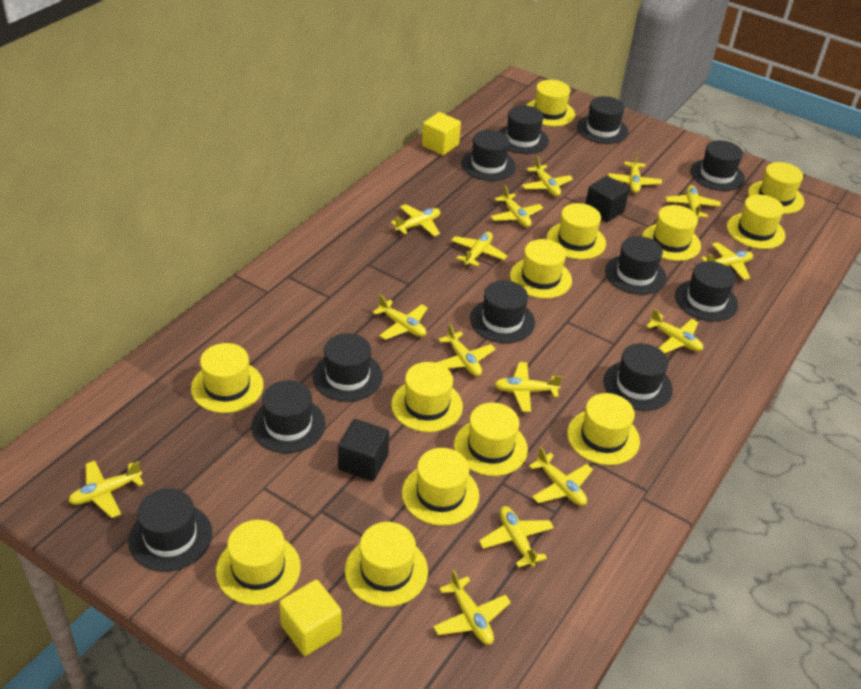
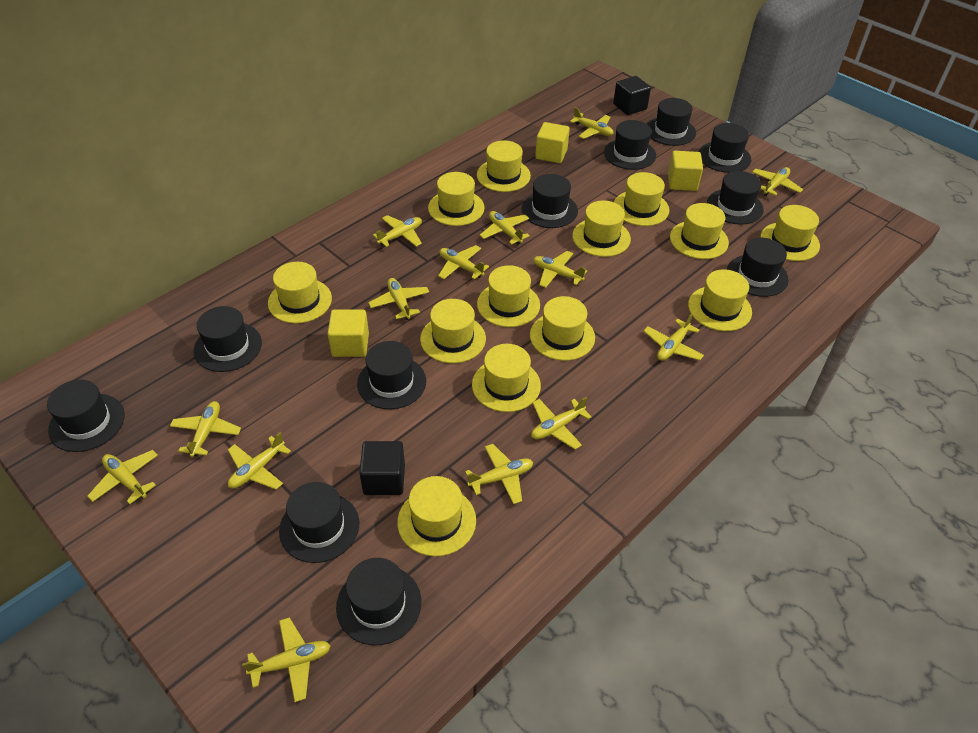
yellow cube: [279,580,342,656] [422,112,461,155] = 2 -> [328,309,369,357] [535,122,570,163] [668,151,703,191] = 3
yellow plane: [68,461,144,518] [373,295,428,340] [391,204,440,236] [433,570,511,645] [436,324,495,376] [451,232,508,267] [479,506,554,567] [490,185,543,227] [495,362,562,412] [522,156,573,196] [529,447,593,506] [608,152,662,193] [646,308,703,354] [666,185,721,218] [701,242,753,280] = 15 -> [87,450,158,504] [170,401,241,457] [228,432,291,490] [242,617,331,702] [368,278,429,320] [373,215,422,247] [438,245,489,280] [465,444,533,504] [480,211,530,245] [531,397,592,449] [533,251,587,288] [570,107,614,139] [644,313,704,361] [752,167,803,196] = 14

